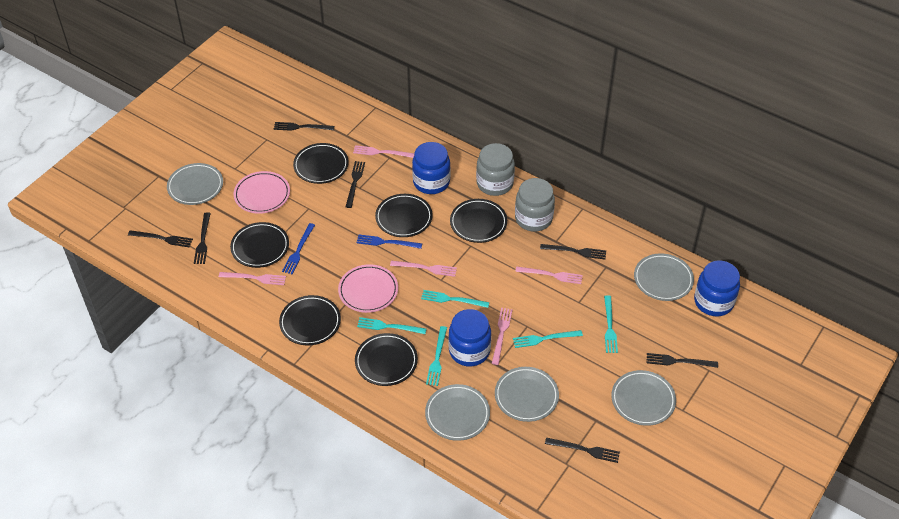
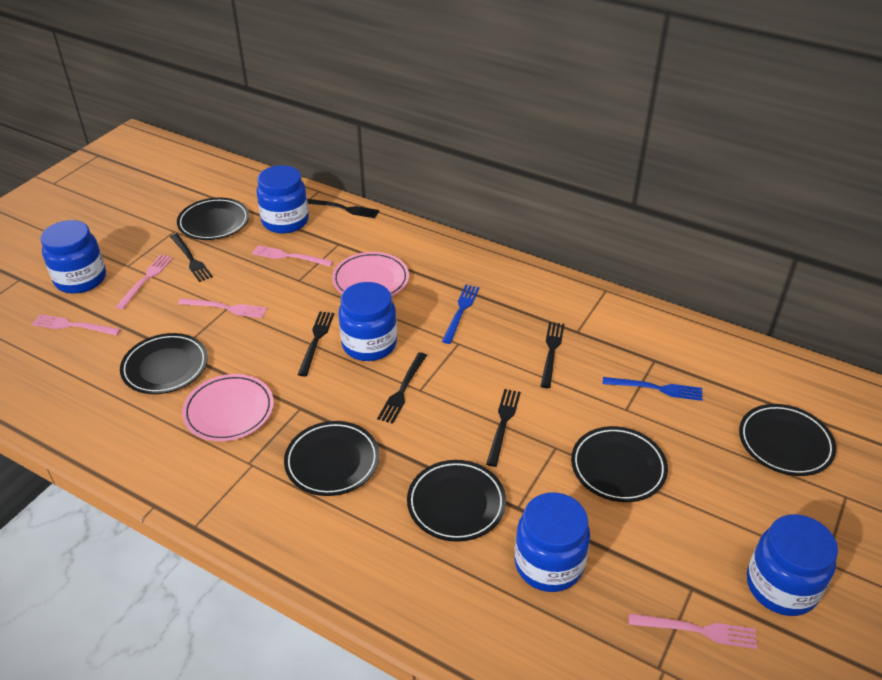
black fork: [128,230,193,247] [194,212,211,264] [274,122,334,131] [345,161,365,208] [540,244,606,259] [545,438,620,463] [647,353,718,368] = 7 -> [170,234,213,282] [298,311,334,376] [307,199,379,218] [377,352,427,424] [486,389,521,467] [541,322,564,388] = 6
blue jar: [412,142,450,194] [449,309,491,367] [694,261,740,316] = 3 -> [40,220,106,294] [256,165,309,234] [338,282,397,361] [514,492,590,592] [747,514,838,616] = 5
grey jar: [476,143,515,196] [515,178,555,232] = 2 -> none = 0
grey plate: [167,163,223,205] [425,384,490,441] [495,367,559,422] [611,370,676,426] [634,253,694,301] = 5 -> none = 0
turquoise fork: [357,317,426,334] [421,290,489,308] [426,326,447,386] [513,330,583,348] [604,295,618,353] = 5 -> none = 0

